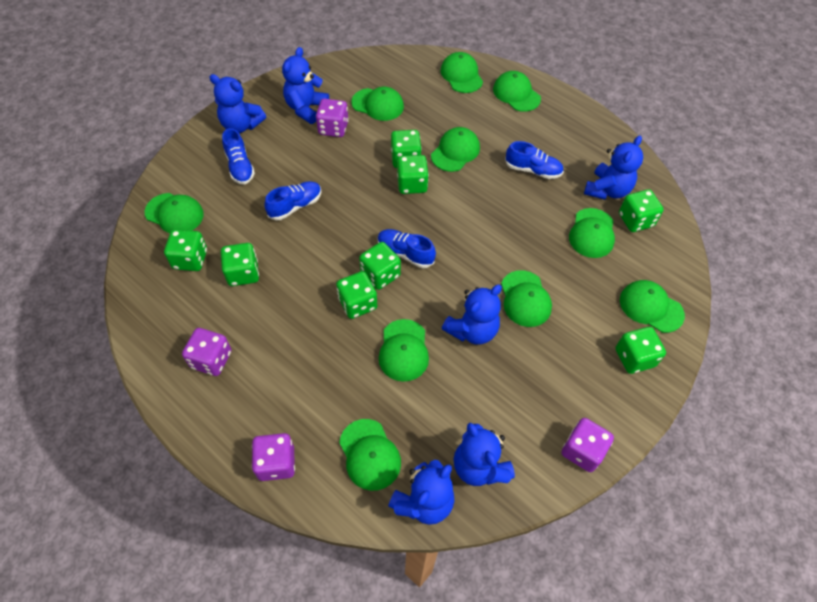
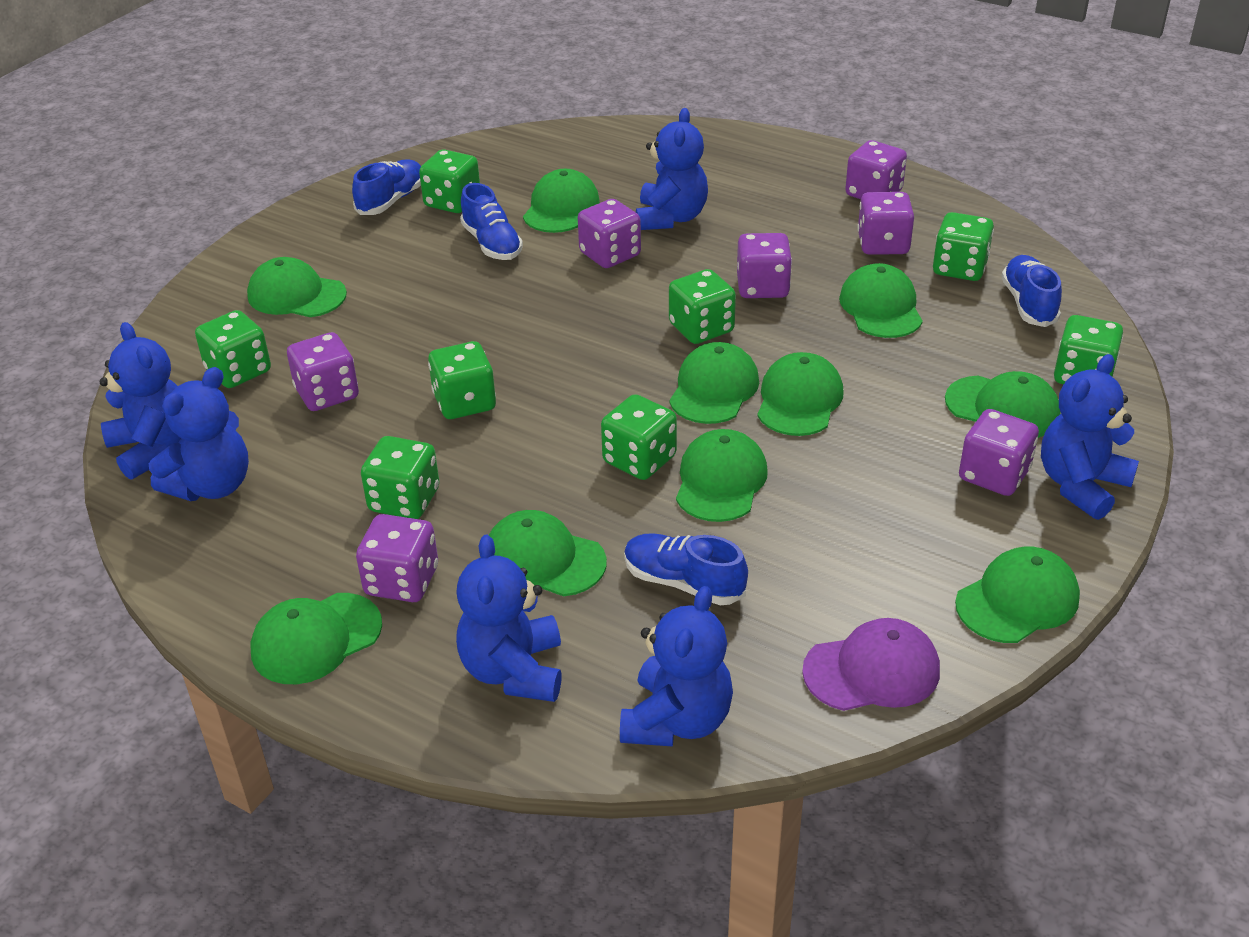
purple cap: none = 0 -> [802,618,940,711] = 1
purple dice: [182,328,232,376] [252,433,295,481] [316,99,349,137] [561,418,614,472] = 4 -> [287,332,359,411] [356,514,438,602] [578,199,641,268] [737,233,792,298] [845,140,907,199] [857,192,914,255] [959,409,1039,496] = 7

